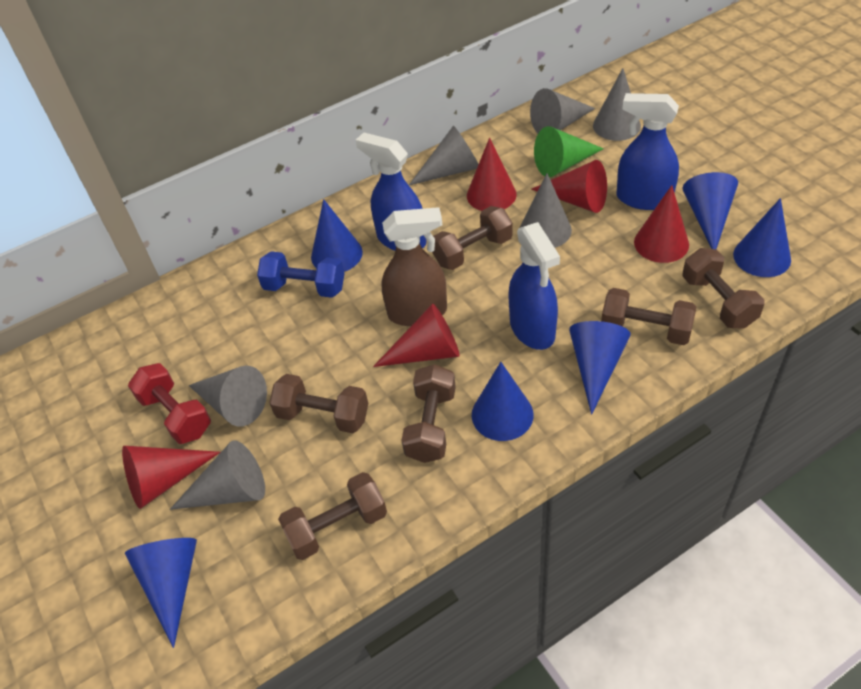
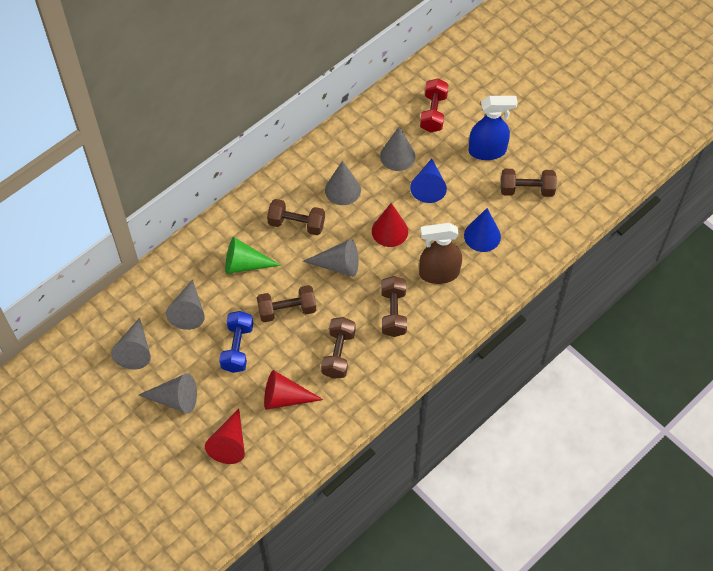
blue cone: [125,538,197,648] [311,199,363,272] [472,362,534,441] [569,321,631,414] [683,172,738,249] [733,198,791,277] = 6 -> [410,159,447,203] [464,208,501,252] = 2
blue spray bottle: [356,132,427,251] [508,222,560,350] [617,93,679,210] = 3 -> [469,96,518,160] = 1
brown dumbbell: [269,374,368,433] [278,472,387,560] [401,364,456,463] [432,206,513,270] [601,288,696,345] [682,248,765,328] = 6 -> [257,285,316,322] [267,199,325,235] [321,317,355,379] [381,276,407,337] [501,169,557,197] = 5
red cone: [122,446,220,509] [373,304,460,367] [467,138,517,211] [531,160,607,213] [634,185,689,263] = 5 -> [205,409,245,464] [264,370,323,410] [372,203,408,247] = 3

